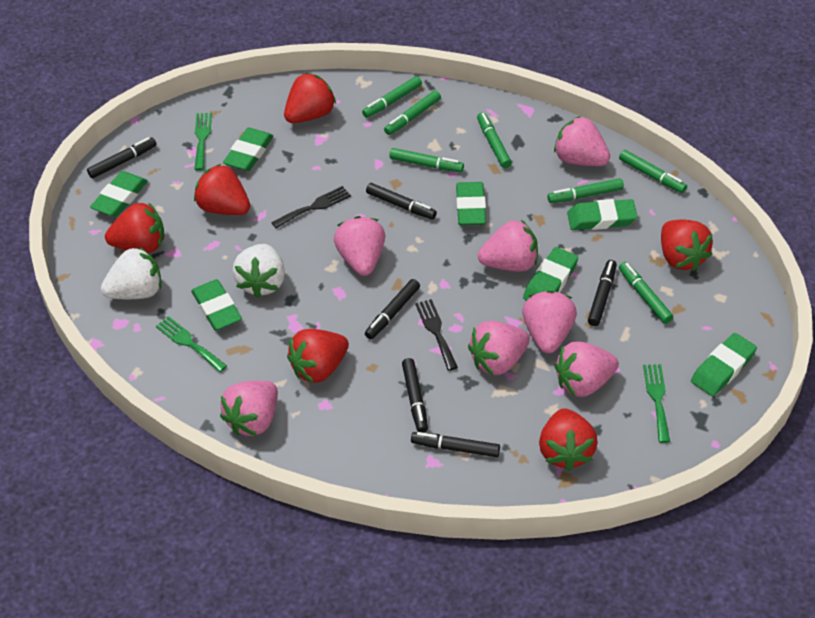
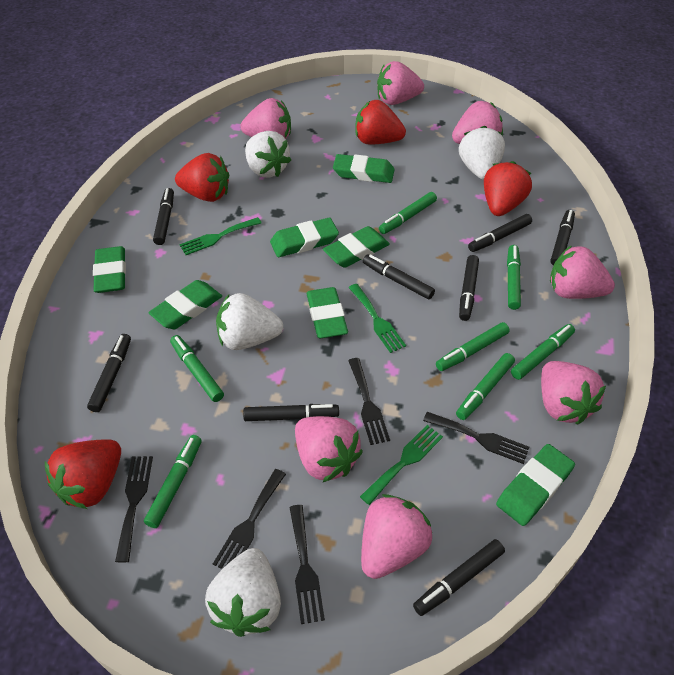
black fork: [271,186,351,228] [415,299,458,371] = 2 -> [115,456,153,563] [213,469,286,569] [289,505,325,624] [348,358,390,445] [423,412,529,464] = 5
black marker: [87,137,157,178] [365,279,420,339] [366,183,437,220] [402,358,428,433] [411,432,500,457] [588,260,617,326] = 6 -> [87,334,131,412] [153,188,174,245] [243,404,339,421] [363,254,435,300] [413,539,505,616] [459,255,479,321] [468,214,532,252] [551,210,575,266] = 8
red strawberry: [105,202,165,253] [194,164,250,215] [284,73,336,123] [287,329,349,383] [539,408,598,471] [661,219,713,271] = 6 -> [45,439,121,509] [175,153,229,202] [355,100,406,145] [484,161,532,216] = 4
white strawberry: [101,246,162,299] [232,244,285,298] = 2 -> [205,548,281,637] [216,293,283,350] [245,131,291,178] [459,126,505,180] = 4

